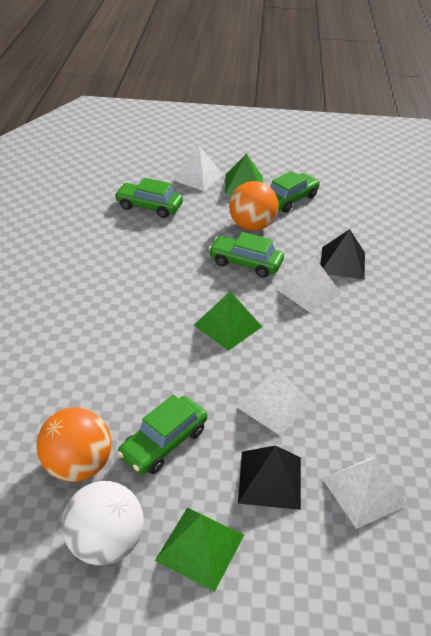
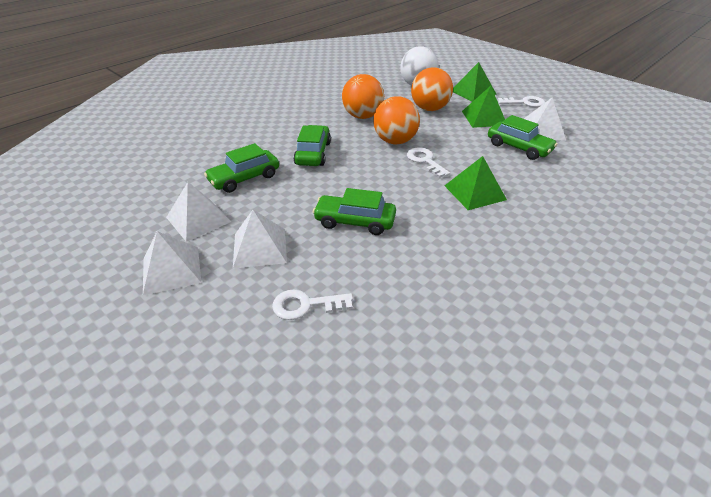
black pyramid: [238,445,301,510] [321,229,365,279] = 2 -> none = 0
orange ball: [37,407,112,482] [229,181,279,231] = 2 -> [342,74,384,119] [373,96,420,145] [411,67,453,111] = 3
white key: none = 0 -> [272,289,353,320] [407,148,450,178] [498,96,545,107] = 3

